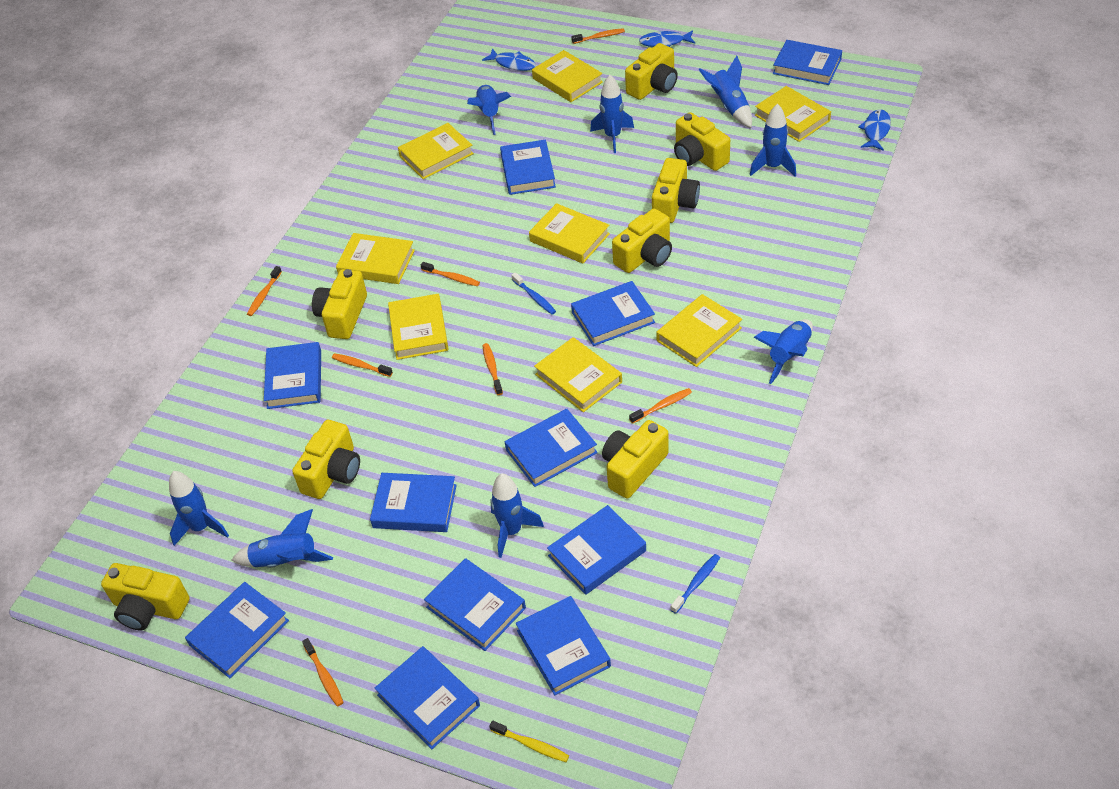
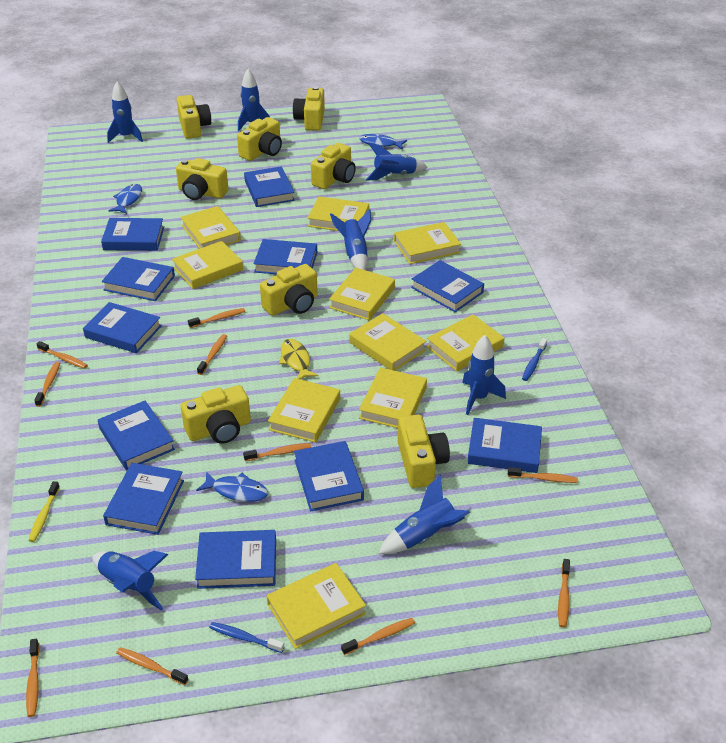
blue rocket: [169,471,229,546] [231,509,333,568] [467,85,511,135] [490,473,544,558] [590,75,634,153] [699,56,752,128] [750,104,796,177] [754,319,813,384] = 8 -> [93,551,168,611] [107,82,143,143] [238,69,270,131] [330,209,371,270] [366,142,427,180] [378,475,470,554] [462,335,506,415] = 7
orange toothbrush: [247,266,282,316] [302,638,344,706] [332,353,393,377] [421,262,480,286] [482,343,503,395] [571,28,625,44] [629,388,692,424] = 7 -> [26,639,40,717] [34,362,60,407] [37,341,88,369] [116,647,188,685] [188,308,245,328] [197,334,227,375] [243,443,311,461] [341,618,415,655] [508,467,578,483] [558,559,570,628] = 10
yellow book: [336,233,415,284] [388,294,448,360] [398,123,474,179] [529,203,610,263] [532,50,603,102] [534,337,622,412] [656,294,742,367] [755,86,831,142] = 8 -> [172,241,243,289] [180,206,241,249] [267,563,366,649] [268,378,340,443] [308,196,369,231] [329,268,395,320] [349,313,427,371] [359,367,427,428] [394,222,461,264] [426,314,504,371] = 10
yellow fish: none = 0 -> [279,339,318,379] = 1

